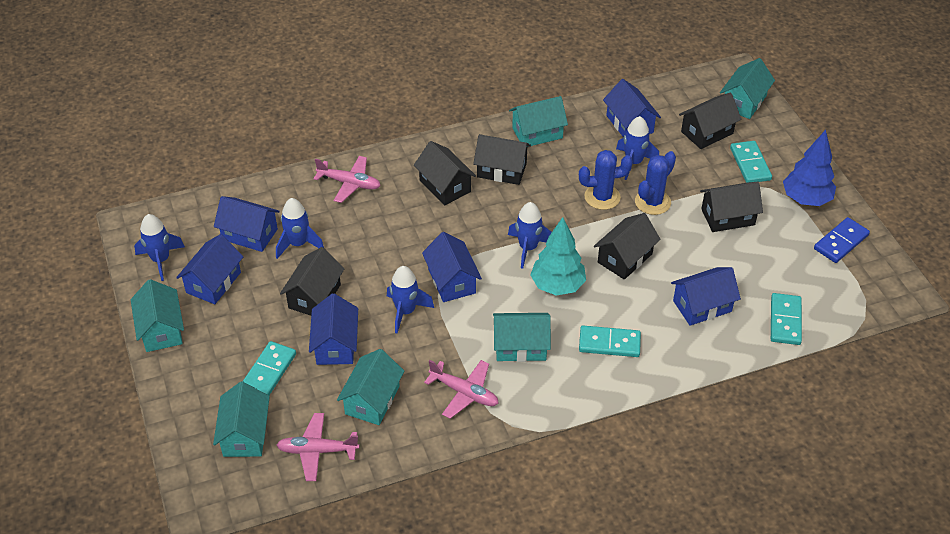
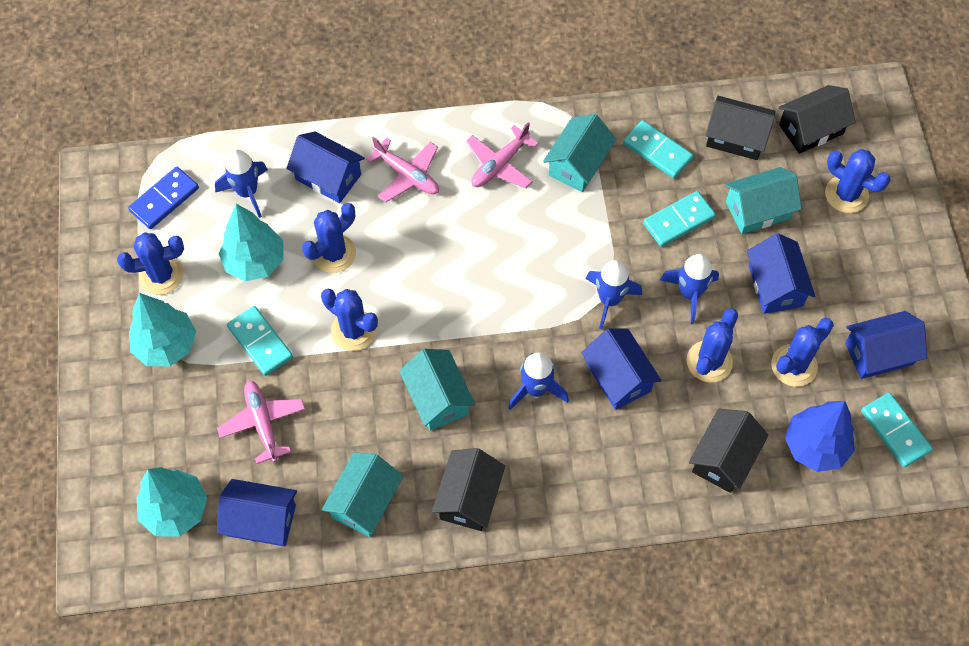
black house: [280,247,344,316] [414,141,476,205] [473,134,531,185] [594,213,661,280] [679,92,741,149] [700,181,763,232] = 6 -> [432,448,505,531] [689,409,769,493] [705,96,775,160] [778,85,856,154] = 4
blue cactus: [579,150,633,210] [635,151,676,215] = 2 -> [117,232,184,295] [302,203,356,273] [321,289,378,351] [687,308,738,383] [771,318,834,387] [825,149,891,213] = 6
blue house: [176,234,243,304] [214,196,280,252] [309,293,358,365] [422,232,482,302] [603,79,661,138] [671,267,741,326] = 6 -> [217,479,297,547] [286,131,365,203] [581,329,662,410] [747,233,815,314] [845,311,927,379] = 5
blue rocket: [134,214,185,281] [276,198,324,259] [387,266,434,334] [508,202,552,269] [616,116,659,180] = 5 -> [215,149,268,218] [508,353,569,410] [586,260,642,329] [660,254,719,324] = 4
turquoise house: [131,279,184,352] [213,381,270,457] [337,349,404,425] [493,313,551,362] [509,96,568,147] [720,58,775,119] = 6 -> [322,452,403,537] [399,349,475,431] [543,114,616,192] [725,167,802,234] = 4
turquoise tree: [530,217,586,296] = 1 -> [129,293,196,366] [136,467,207,537] [219,204,283,281] = 3

